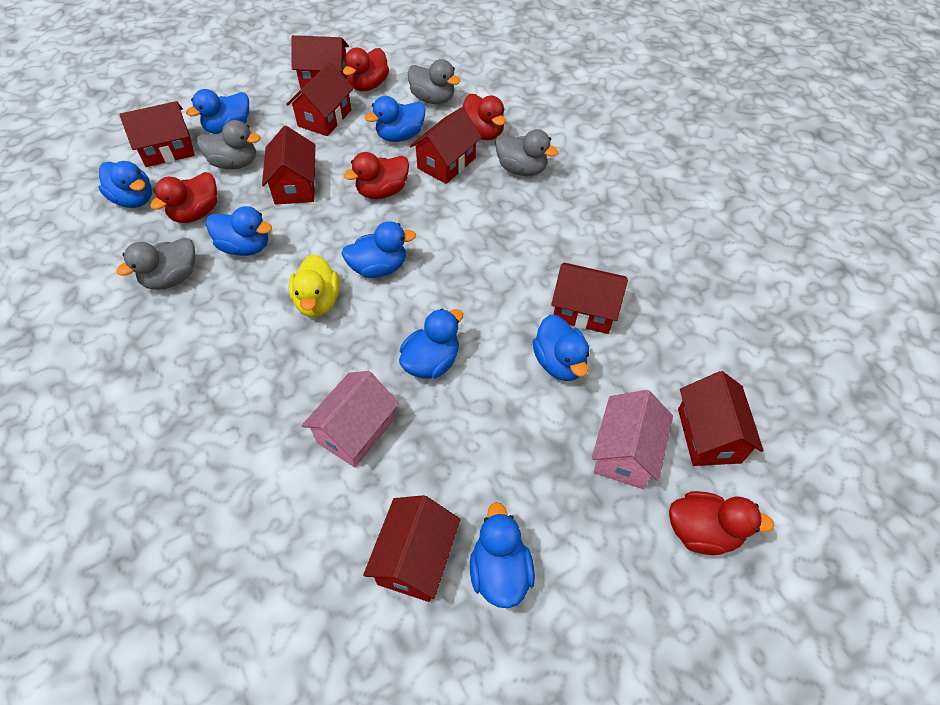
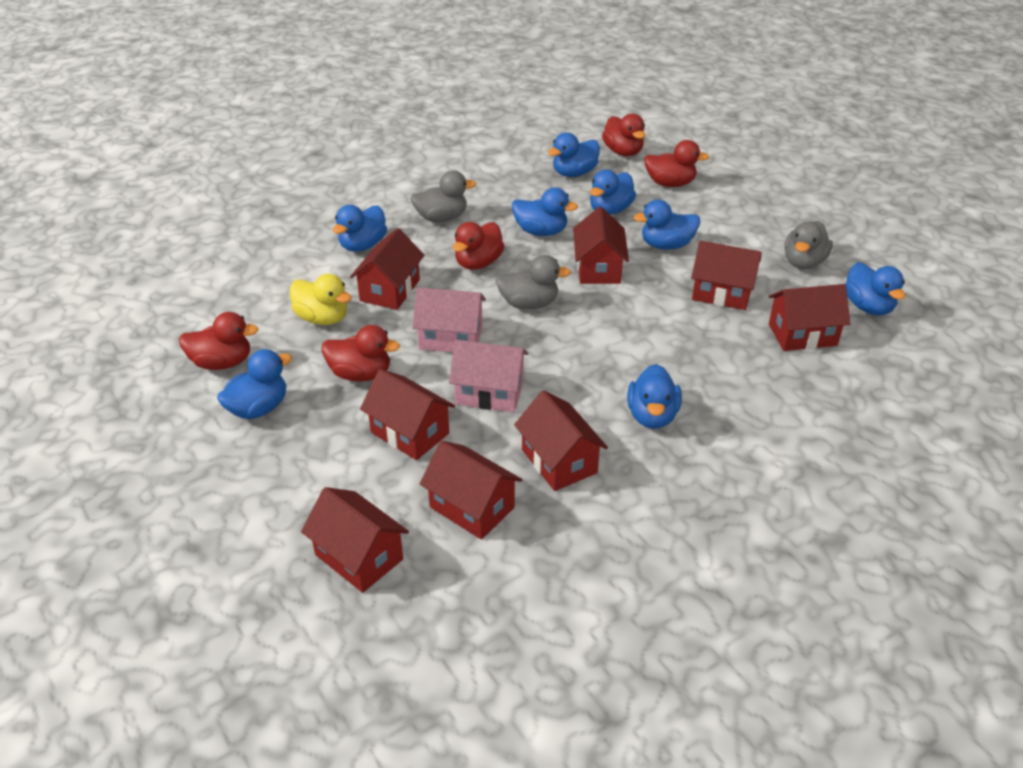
grey duck: [116,238,195,290] [197,120,260,169] [408,59,461,104] [495,129,558,176] = 4 -> [410,170,476,222] [496,255,571,309] [784,221,833,269] = 3

